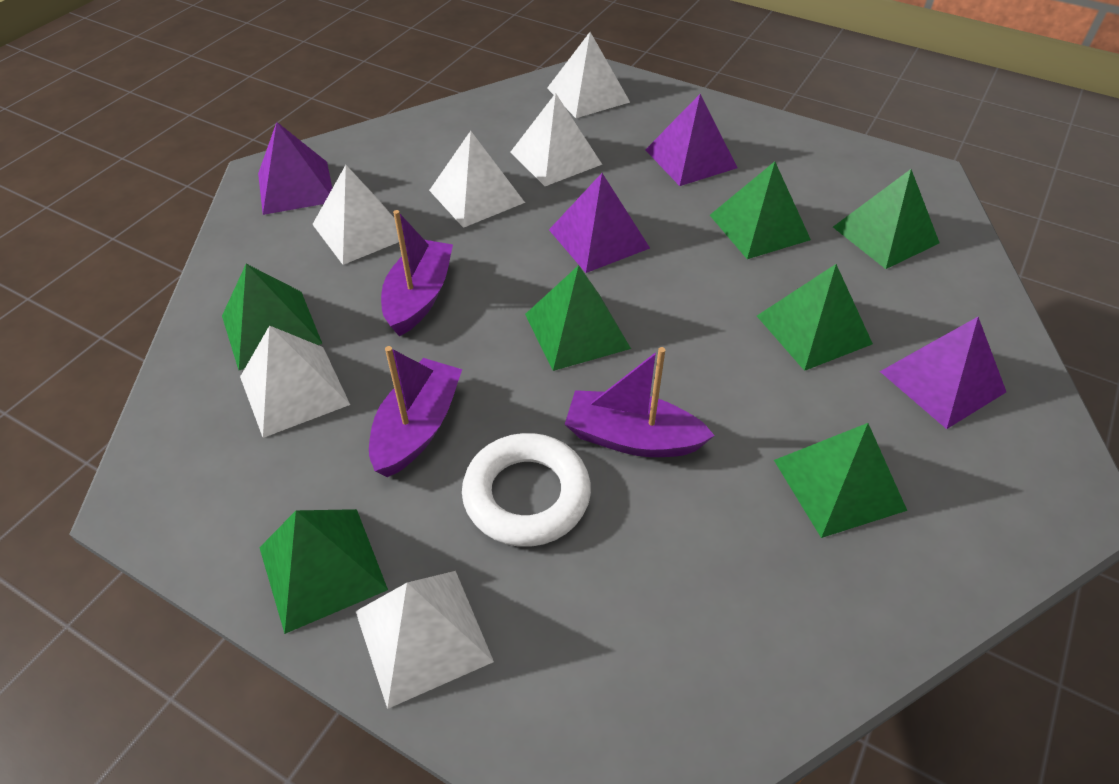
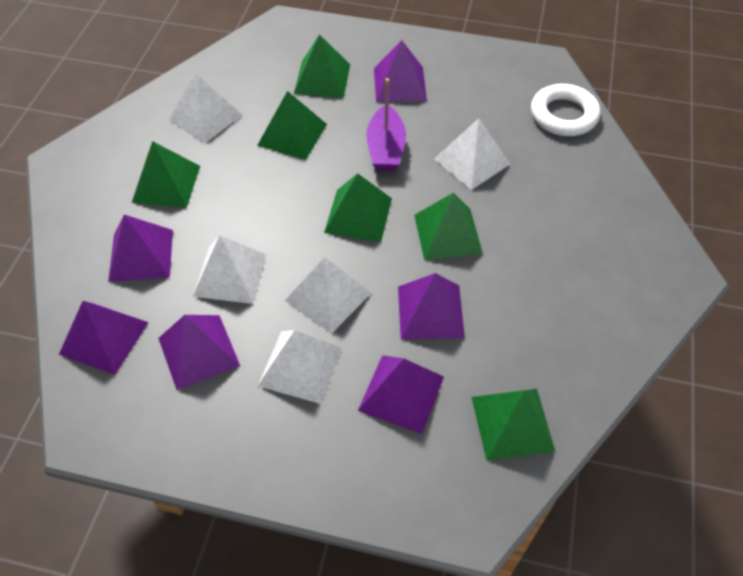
green pyramid: [222,264,322,370] [259,509,388,634] [525,265,631,371] [710,161,811,259] [757,264,873,371] [774,423,907,538] [833,169,939,269] = 7 -> [132,141,200,208] [257,91,327,160] [294,34,350,98] [324,173,392,242] [414,192,483,261] [471,389,555,461] = 6
purple boat: [369,346,462,477] [381,210,453,336] [565,347,715,457] = 3 -> [366,78,406,171] = 1
purple pyramid: [258,122,332,215] [549,173,650,273] [645,94,738,186] [880,317,1006,429] = 4 -> [59,301,149,375] [108,215,173,282] [158,315,240,390] [358,355,444,434] [374,40,427,102] [398,273,465,340] = 6
white pyramid: [240,325,350,438] [312,165,399,265] [356,571,494,709] [429,131,525,228] [511,93,602,186] [547,32,630,118] = 6 -> [169,74,242,143] [193,235,266,304] [258,330,342,404] [285,258,371,334] [434,118,510,190] = 5

